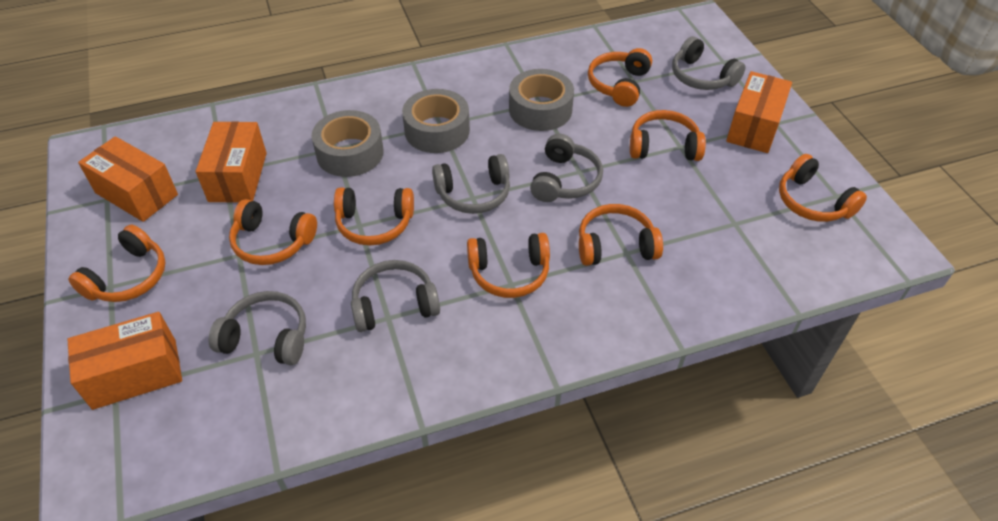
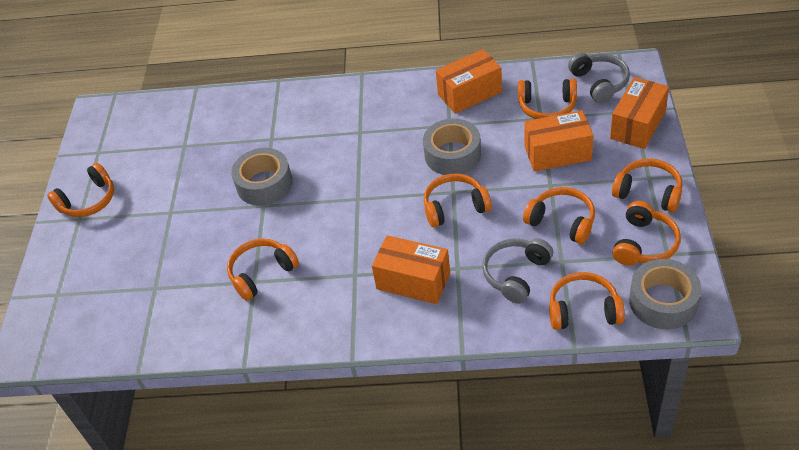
grey headphones: [209,291,306,365] [351,260,440,332] [432,154,510,214] [530,134,603,202] [672,36,746,90] = 5 -> [482,238,553,304] [568,53,630,103] = 2

